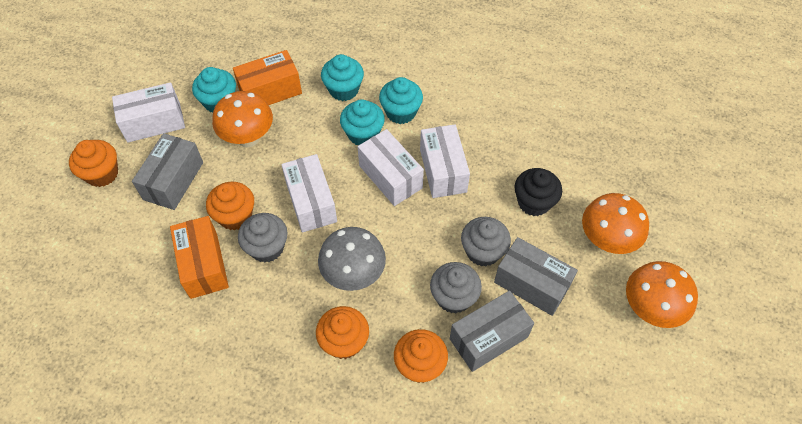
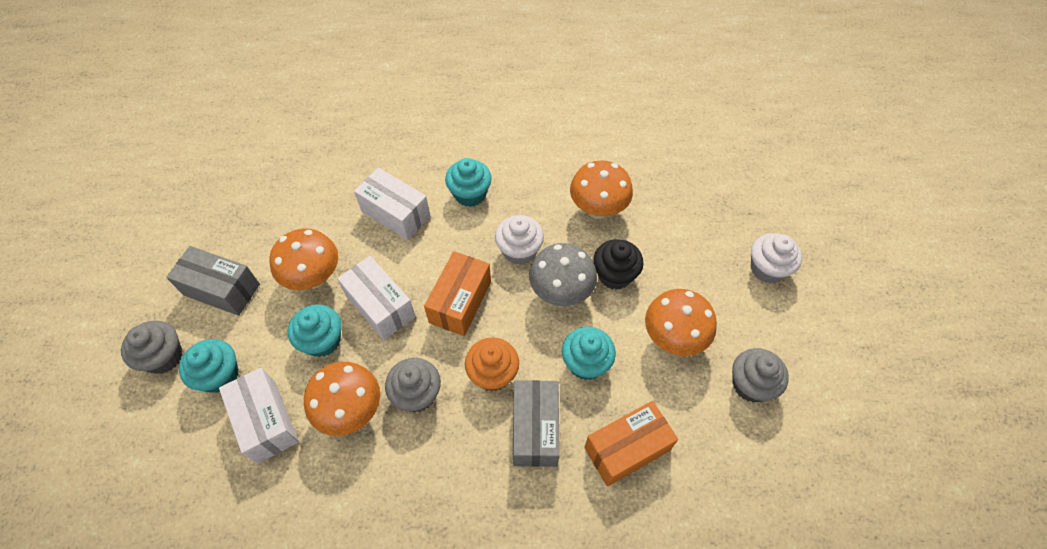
grey box: [132,133,203,210] [450,290,534,372] [494,237,578,316] = 3 -> [166,246,260,316] [513,380,560,467] = 2
orange cupcake: [69,140,118,187] [206,182,254,230] [316,306,369,359] [394,329,448,383] = 4 -> [465,337,519,391] = 1
orange mushroom: [212,91,273,148] [582,193,649,254] [626,261,698,328] = 3 -> [269,229,338,290] [304,362,380,436] [570,160,633,219] [645,289,717,356] = 4
white box: [112,82,185,143] [281,154,337,232] [358,129,424,206] [420,124,470,198] = 4 -> [219,368,299,464] [337,256,416,340] [354,167,430,240] = 3
white cupcake: none = 0 -> [495,215,544,265] [751,233,802,283] = 2

